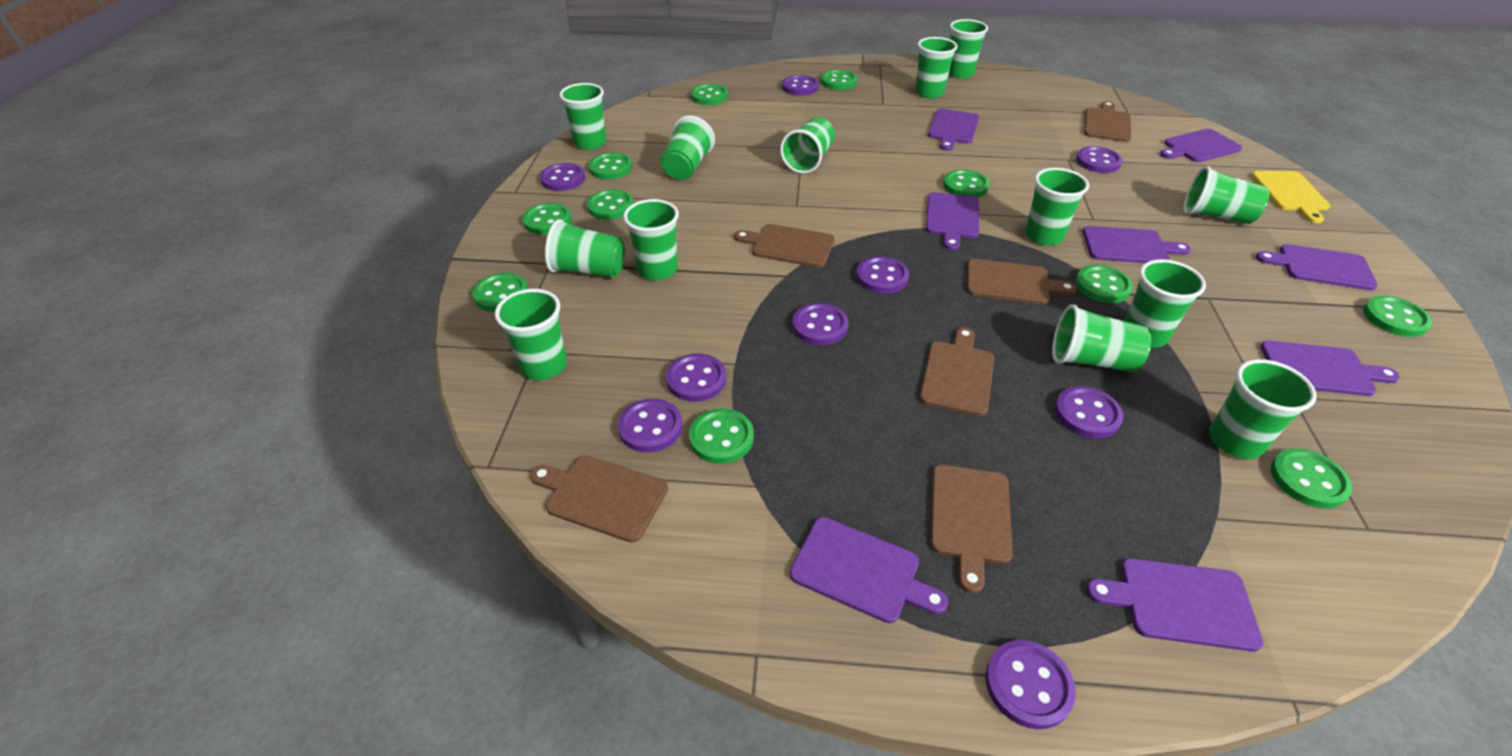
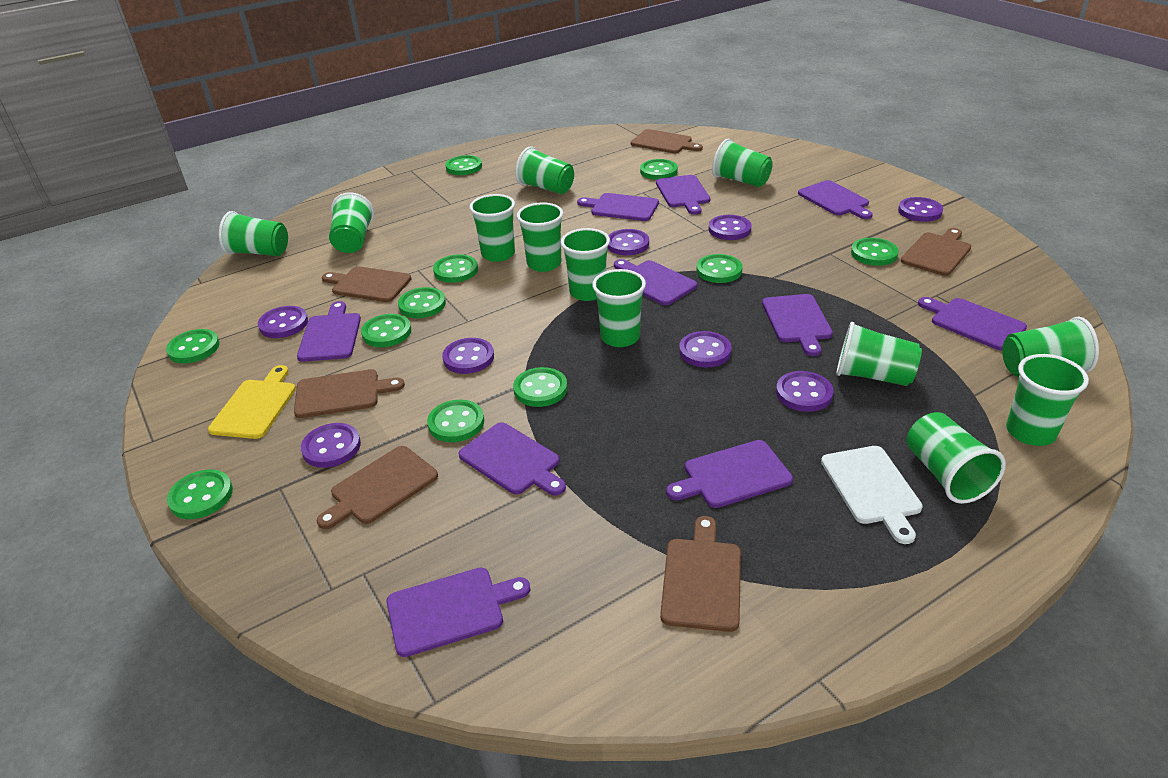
green cup: [495,289,567,380] [545,219,625,278] [559,83,606,150] [623,199,679,280] [661,116,715,180] [780,117,835,174] [915,37,958,98] [949,19,988,78] [1025,168,1089,245] [1052,304,1151,372] [1124,259,1206,348] [1183,166,1269,224] [1209,359,1317,459] = 13 -> [219,211,288,256] [329,192,374,253] [470,194,515,262] [515,146,574,194] [517,202,563,272] [561,228,610,301] [592,269,646,347] [712,138,773,187] [836,322,922,386] [907,412,1006,504] [1002,317,1099,377] [1006,354,1089,446] = 12
purple button: [540,163,585,191] [618,399,682,452] [666,353,726,402] [782,75,819,96] [792,303,849,345] [856,256,909,294] [985,640,1076,729] [1055,386,1123,439] [1076,146,1123,173] = 9 -> [258,306,308,338] [301,423,361,468] [442,338,494,374] [608,229,649,255] [679,331,731,367] [709,215,751,240] [776,371,833,412] [898,197,943,222] = 8
purple cutting board: [790,517,948,623] [926,192,979,250] [928,109,979,151] [1083,226,1191,263] [1086,558,1263,652] [1160,129,1242,162] [1256,244,1378,290] [1260,340,1400,396] = 8 -> [297,301,361,362] [387,568,530,657] [459,422,566,496] [577,193,659,221] [614,259,698,305] [656,175,710,215] [666,440,793,508] [762,294,833,356] [798,180,873,219] [918,297,1027,351] = 10
white cutting board: none = 0 -> [821,446,923,544] = 1

